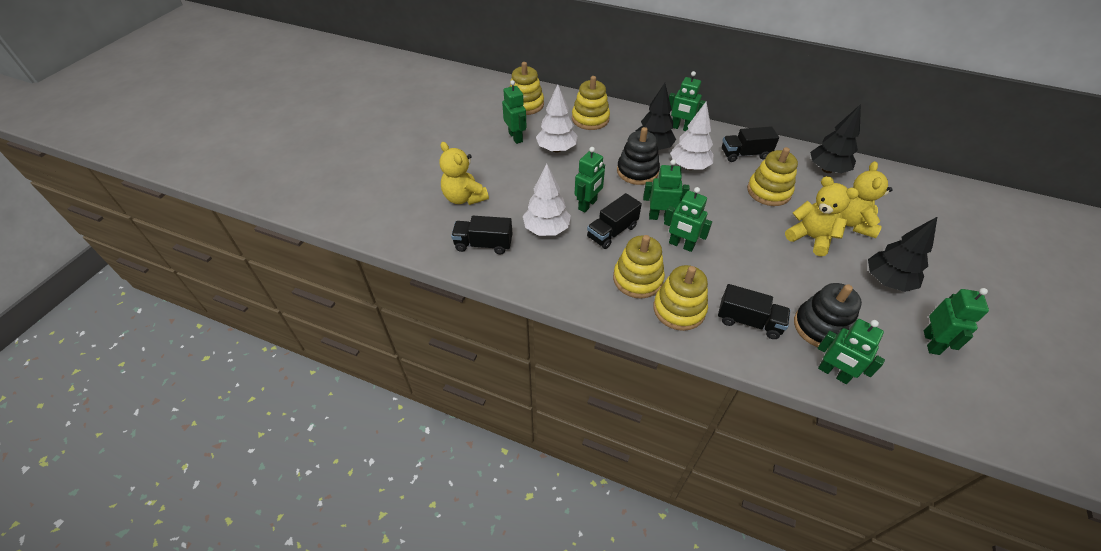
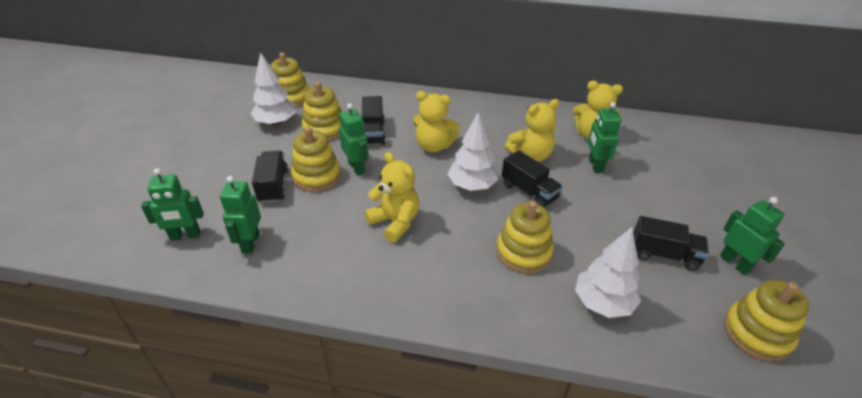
black stacking toy: [617,127,660,185] [794,283,862,347] = 2 -> none = 0
black tree: [635,83,676,150] [810,104,861,173] [868,216,938,292] = 3 -> none = 0
green robot: [502,80,527,144] [575,147,605,213] [643,159,690,221] [664,187,712,252] [669,71,706,131] [817,319,885,384] [924,288,989,355] = 7 -> [141,168,204,241] [220,176,261,254] [339,103,369,176] [588,102,621,173] [720,197,785,275] = 5
yellow teddy bear: [440,142,489,205] [785,176,859,256] [841,161,893,238] = 3 -> [364,152,419,243] [413,91,460,153] [505,99,560,162] [573,81,623,140] = 4

